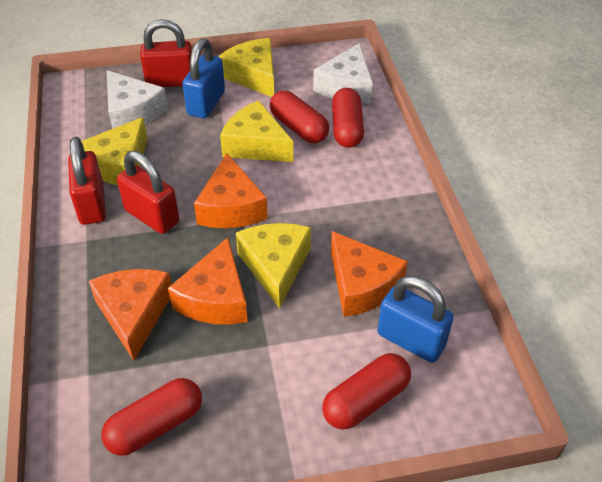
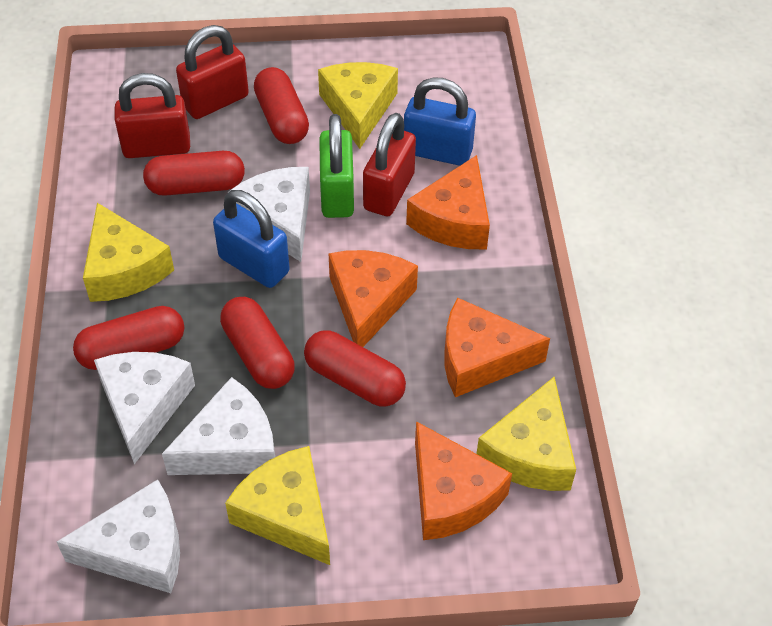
green padlock: none = 0 -> [319,114,354,218] = 1
red capsule: [101,378,202,456] [270,91,329,143] [322,353,411,430] [332,88,364,148] = 4 -> [73,306,184,370] [143,151,245,196] [220,297,295,389] [254,67,309,144] [304,330,406,407] = 5
white cheese: [107,70,168,129] [313,43,373,104] = 2 -> [57,479,180,593] [94,352,195,464] [162,377,275,475] [228,167,310,262] = 4

